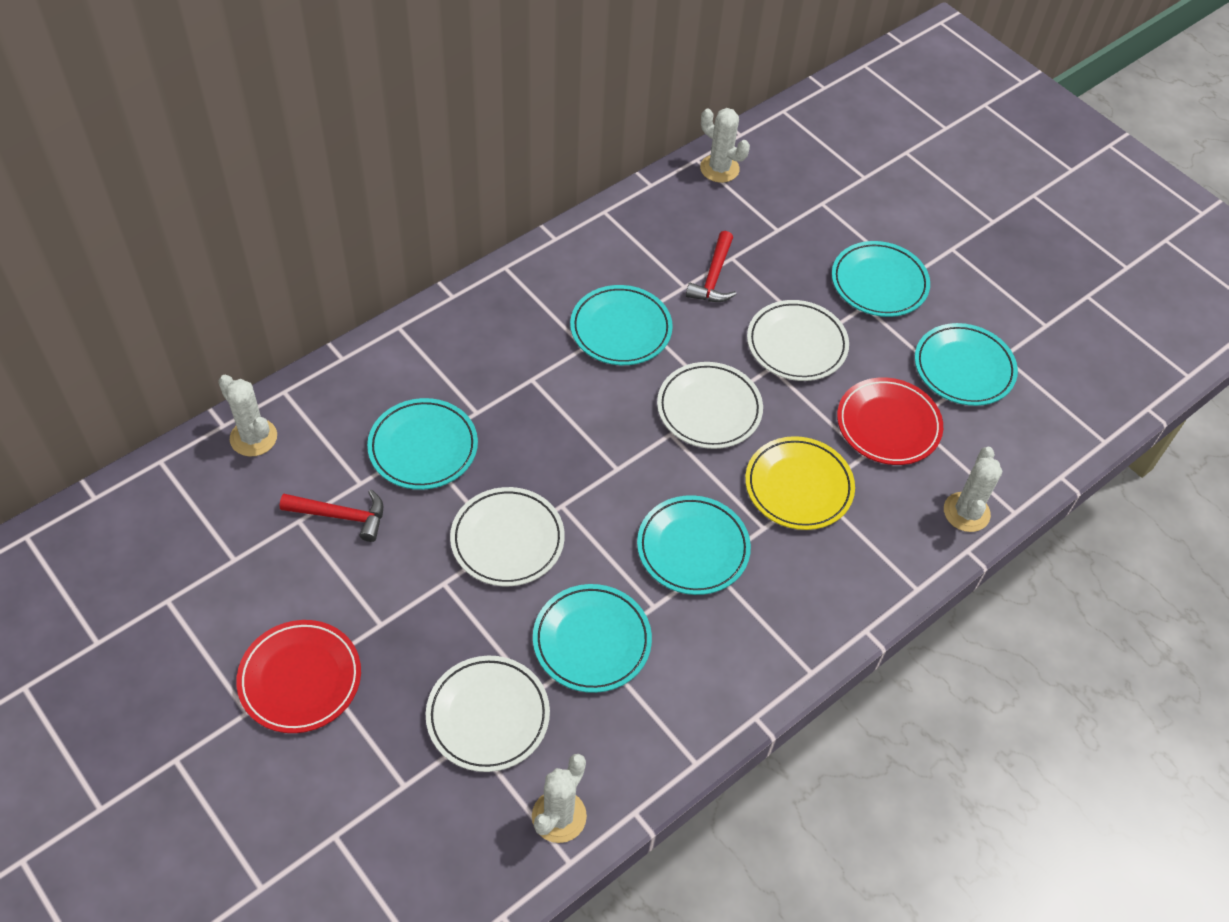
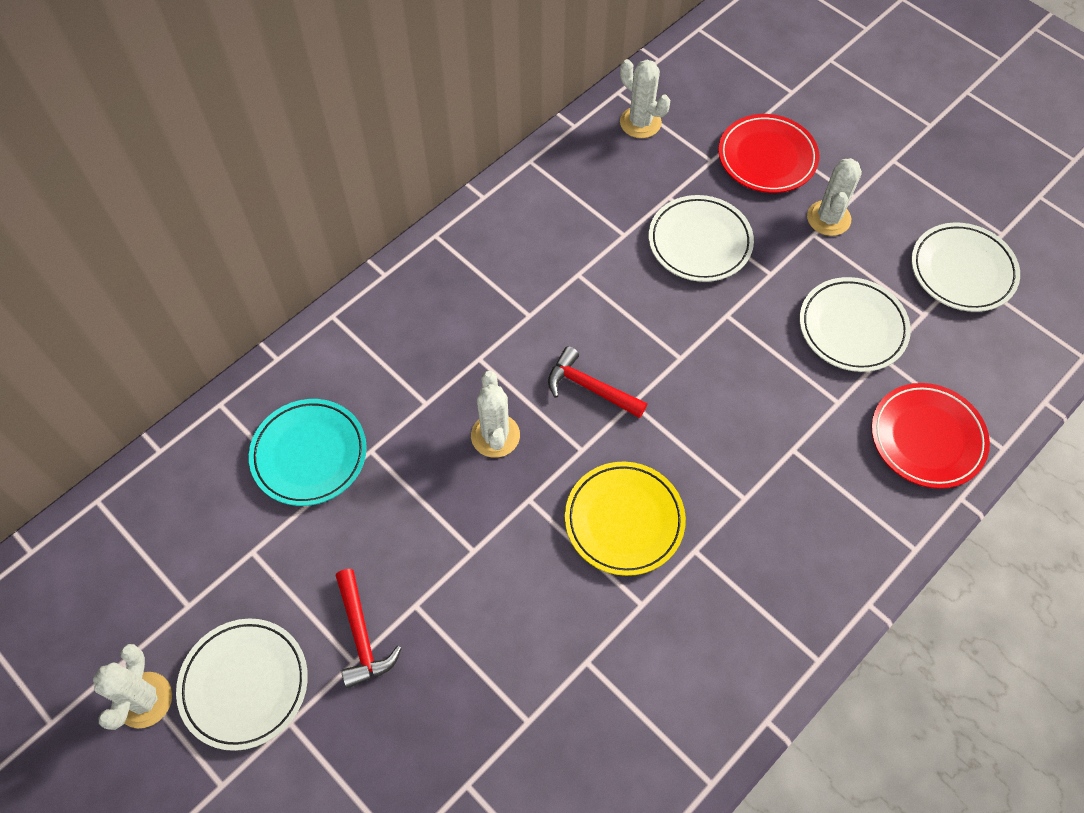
turquoise plate: [367,398,478,490] [533,584,652,693] [570,285,673,365] [637,495,751,595] [832,241,930,317] [915,323,1018,406] = 6 -> [249,399,367,506] = 1

